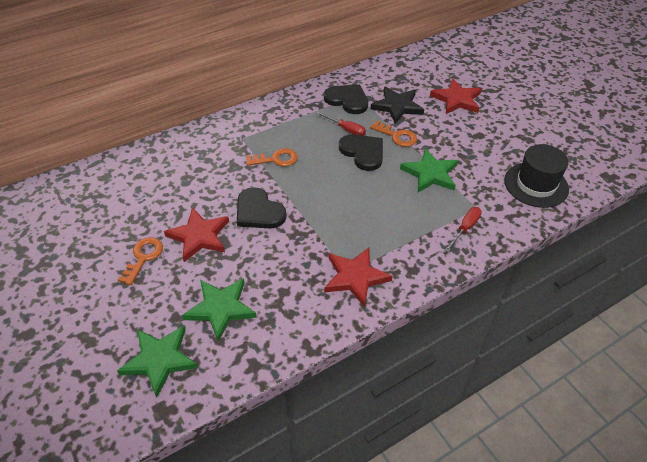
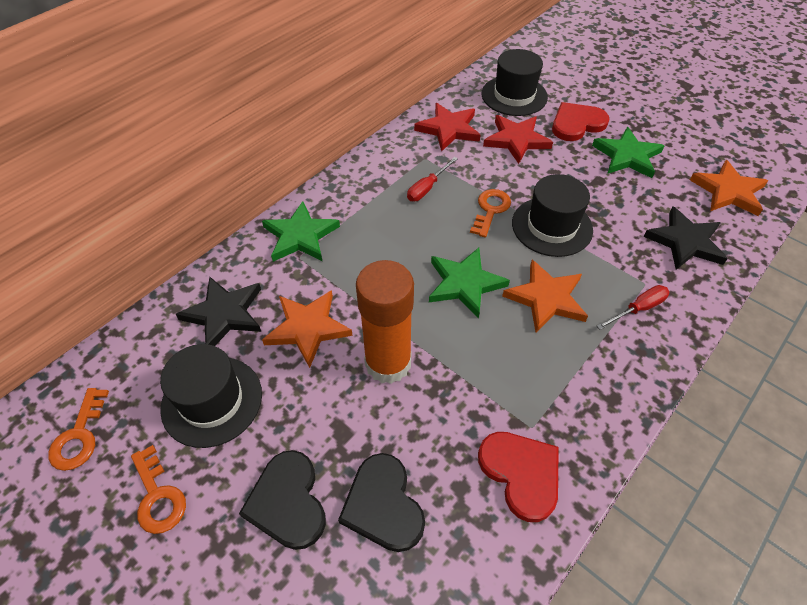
black hat: [504,144,569,208] = 1 -> [160,344,262,448] [482,49,548,116] [512,174,593,257] = 3
black heart: [237,187,287,229] [324,84,368,114] [339,134,383,171] = 3 -> [239,450,326,550] [338,453,425,552] = 2
black star: [371,87,424,124] = 1 -> [176,277,261,346] [643,207,728,270] = 2
orange glue stick: none = 0 -> [356,260,414,384] = 1
orange star: none = 0 -> [262,290,353,368] [502,260,588,332] [690,160,768,216] = 3
red heart: none = 0 -> [478,432,559,522] [552,102,610,141] = 2
red star: [164,208,229,262] [324,247,393,307] [430,79,482,114] = 3 -> [414,103,480,152] [483,115,553,164] = 2

